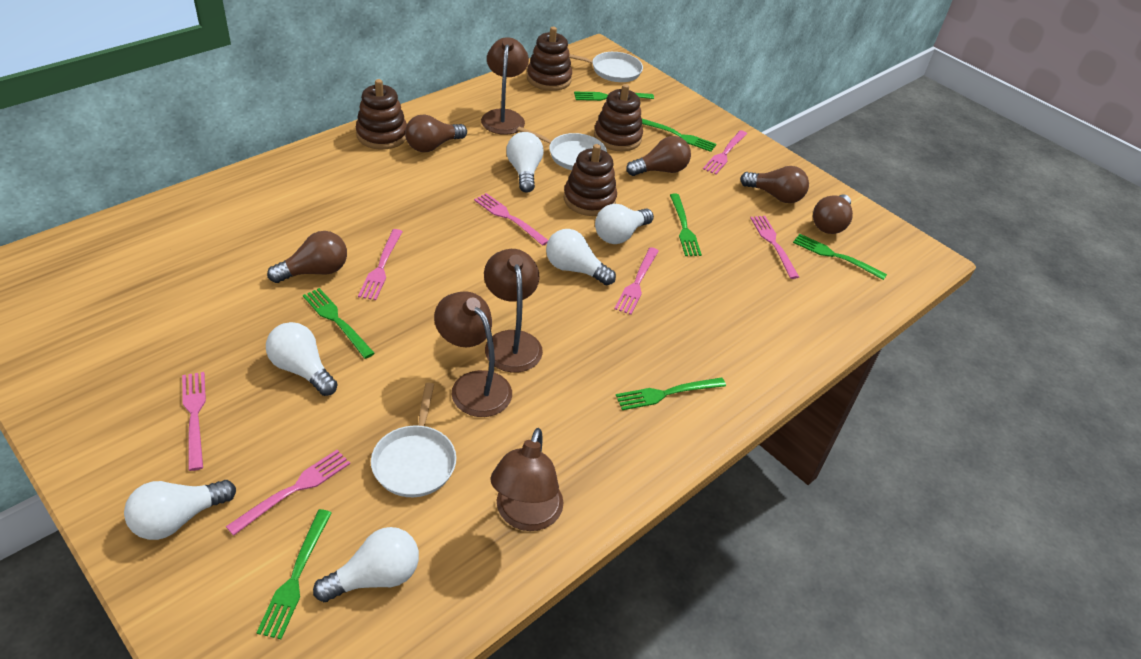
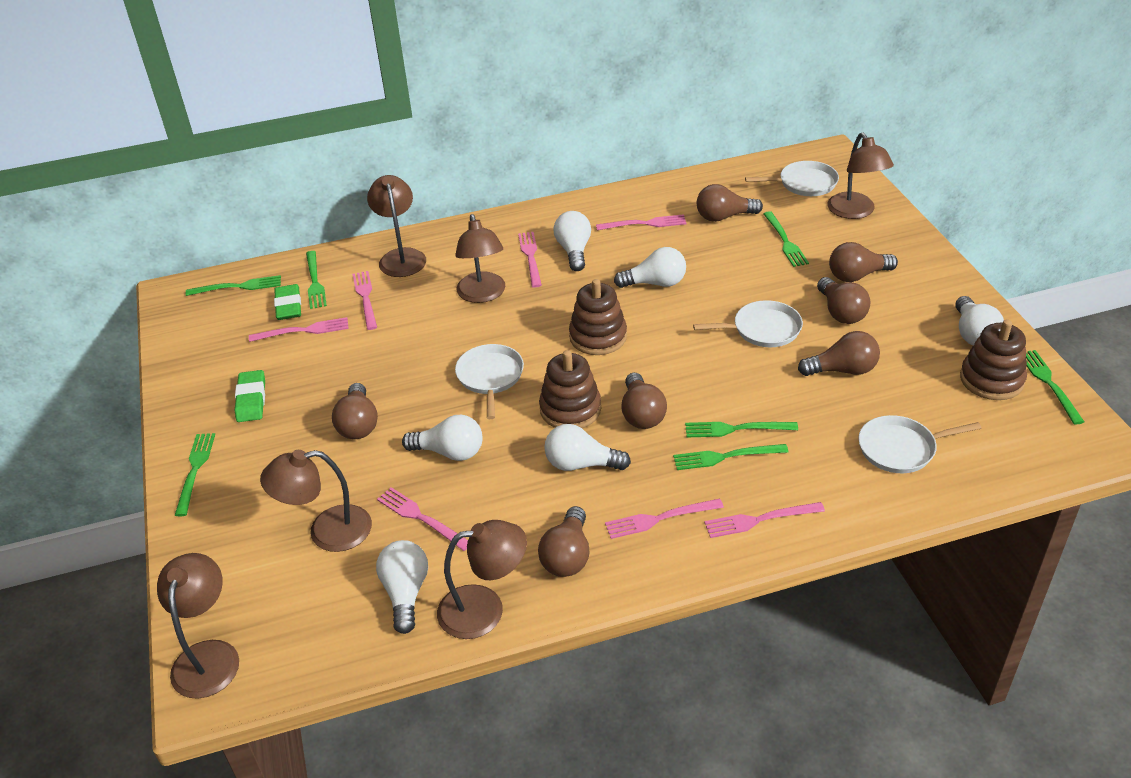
brown lamp: [434,291,512,417] [481,37,529,135] [484,249,543,372] [490,428,563,531] = 4 -> [157,553,239,699] [260,450,372,552] [367,175,426,277] [437,520,527,639] [455,214,505,303] [827,133,894,219] = 6
brown light bulb: [267,231,347,283] [405,114,467,152] [626,136,691,176] [740,166,809,203] [813,194,853,234] = 5 -> [332,383,378,439] [538,506,589,577] [621,373,667,429] [697,184,763,222] [798,331,880,376] [817,277,871,324] [829,242,898,282] = 7
brown stacking toy: [356,79,407,150] [527,27,572,91] [564,144,617,216] [594,84,643,151] = 4 -> [539,350,601,428] [569,279,627,355] [960,319,1027,400] = 3
green eraser: none = 0 -> [235,370,265,422] [274,284,301,320] = 2
white pan: [371,383,456,497] [517,127,607,170] [569,52,643,82] = 3 -> [455,344,524,419] [693,300,803,347] [745,161,839,196] [858,415,981,473] = 4

